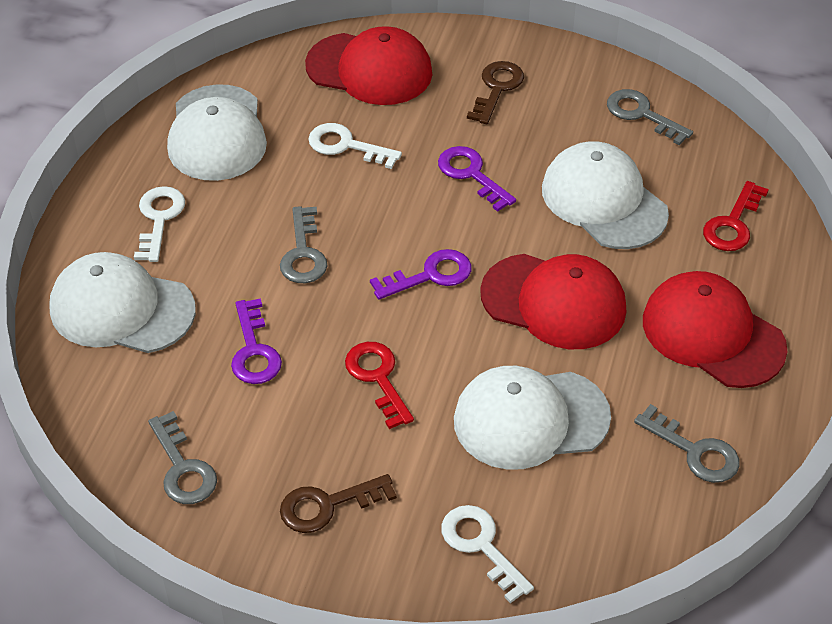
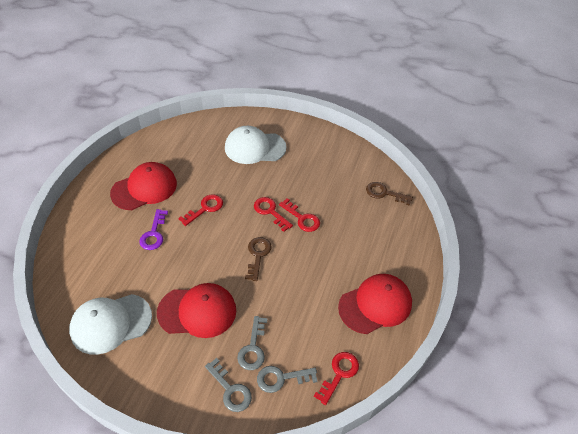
grey key: [148,411,217,504] [280,206,327,283] [607,89,693,145] [634,404,740,483] = 4 -> [205,358,252,412] [237,316,268,370] [257,366,318,393] = 3
purple key: [231,298,282,384] [370,249,472,300] [438,146,516,212] = 3 -> [139,209,168,250] = 1
red key: [345,342,414,429] [703,181,769,251] = 2 -> [178,194,223,226] [254,197,293,232] [279,198,320,232] [314,352,359,405] = 4
white cap: [49,252,196,353] [167,84,267,181] [454,366,611,470] [542,141,669,249] = 4 -> [69,294,152,355] [225,126,287,164] = 2
white key: [134,186,185,262] [308,123,402,169] [441,505,534,603] = 3 -> none = 0

